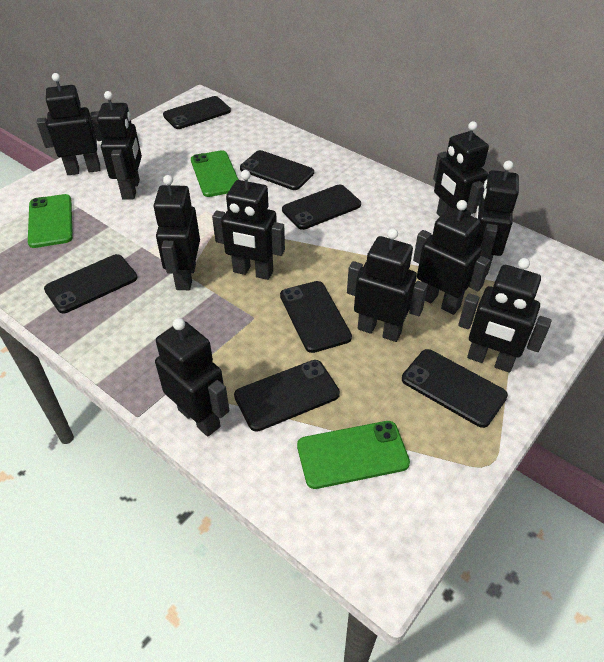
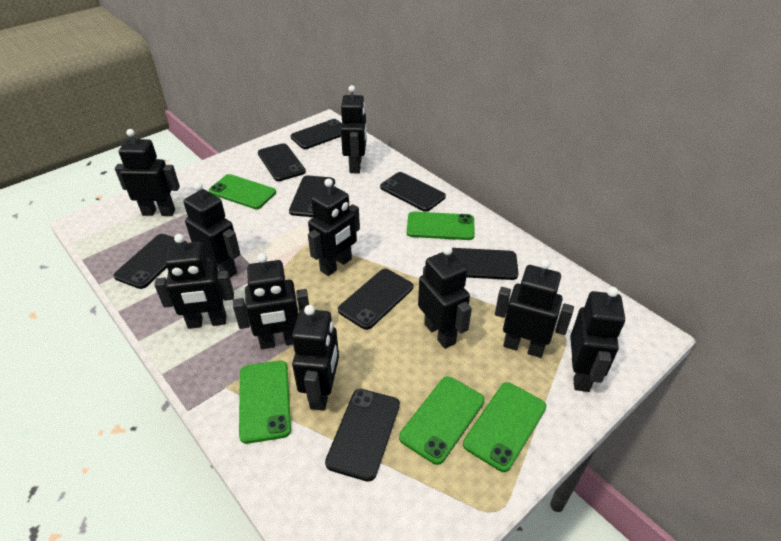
black phone: [44,254,137,313] [163,96,231,129] [234,360,340,432] [240,150,314,190] [280,281,352,353] [282,185,361,230] [402,349,508,428] = 7 -> [113,234,187,289] [258,143,306,181] [289,176,335,217] [291,119,342,149] [325,389,400,482] [338,269,413,330] [380,172,446,212] [452,248,519,280] = 8
green phone: [28,194,73,248] [191,150,239,197] [297,421,410,489] = 3 -> [209,174,276,209] [239,361,291,444] [399,376,485,465] [407,212,475,240] [463,382,546,472] = 5

